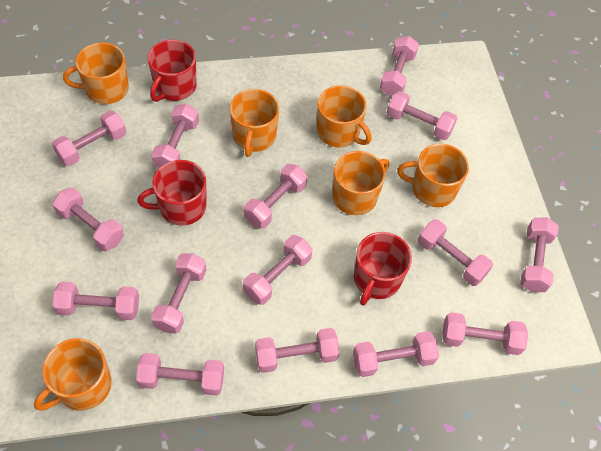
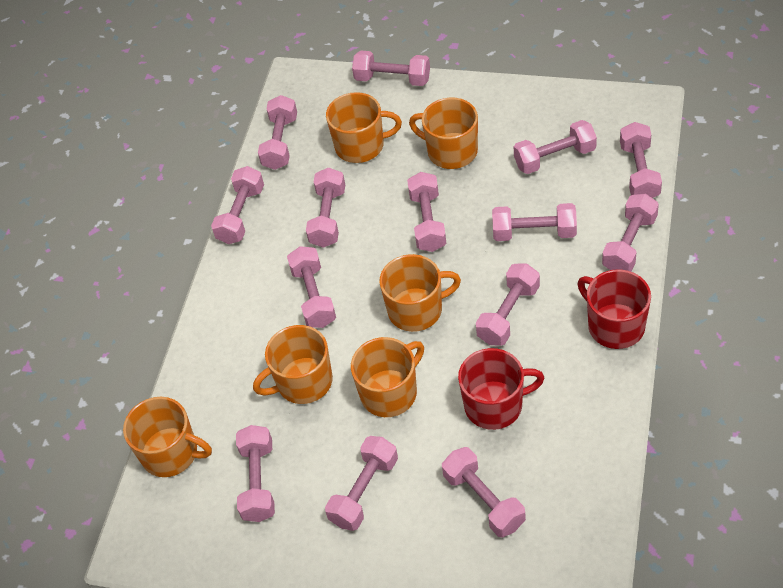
pink dumbbell: [52,111,127,166] [52,188,124,251] [52,282,139,320] [136,353,224,396] [151,104,199,168] [151,253,207,334] [243,235,313,305] [244,164,308,229] [255,328,340,373] [353,331,439,377] [380,36,419,96] [387,91,457,140] [418,219,493,286] [442,312,528,355] [520,217,559,292] = 15 -> [211,166,264,244] [236,425,275,522] [258,95,297,170] [287,246,336,328] [306,167,345,248] [325,436,398,531] [352,51,430,86] [407,172,446,252] [442,447,526,538] [476,264,540,346] [492,203,577,241] [514,120,597,174] [602,194,659,272] [620,122,662,198] = 14
red mug: [137,160,207,226] [148,40,196,102] [354,232,412,306] = 3 -> [458,348,544,430] [578,270,651,349] = 2

